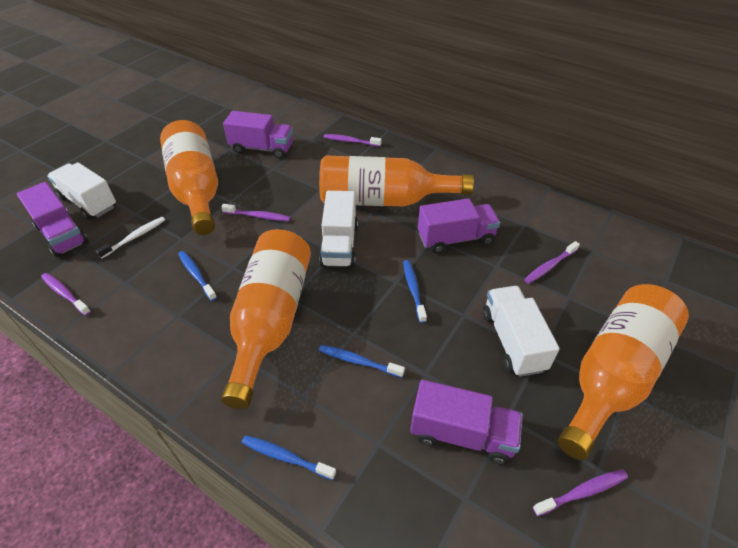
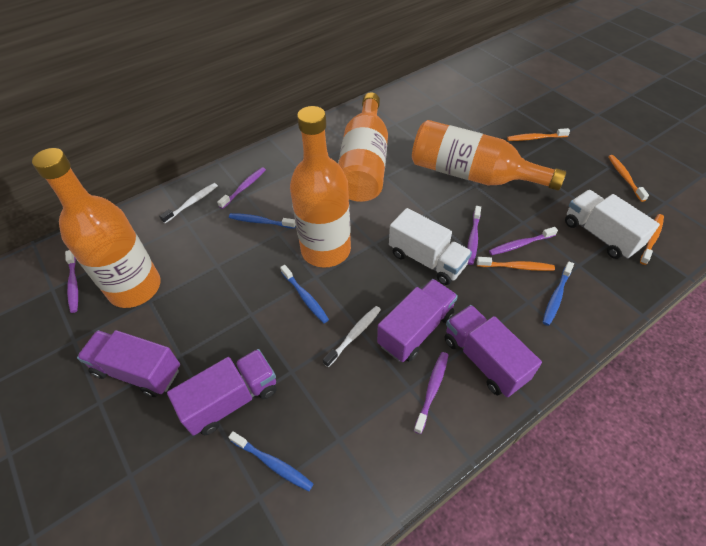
orange toothbrush: none = 0 -> [477,257,555,271] [507,128,570,141] [608,155,649,202] [640,214,664,265] = 4
white toothbrush: [95,217,165,259] = 1 -> [159,183,218,223] [323,306,381,367] = 2
white truck: [47,162,116,220] [319,191,358,268] [483,286,560,377] = 3 -> [389,208,472,285] [565,190,660,259] = 2

